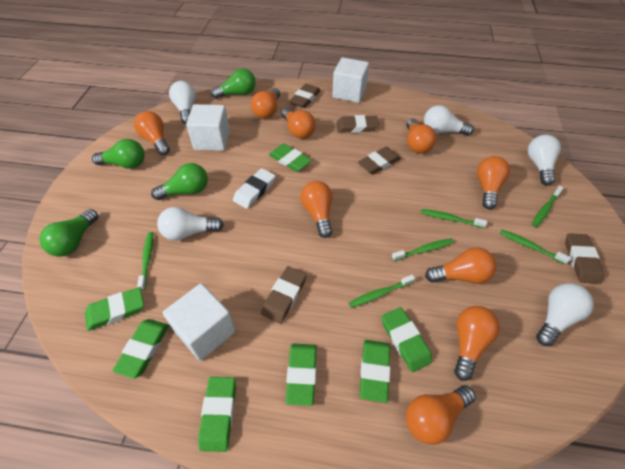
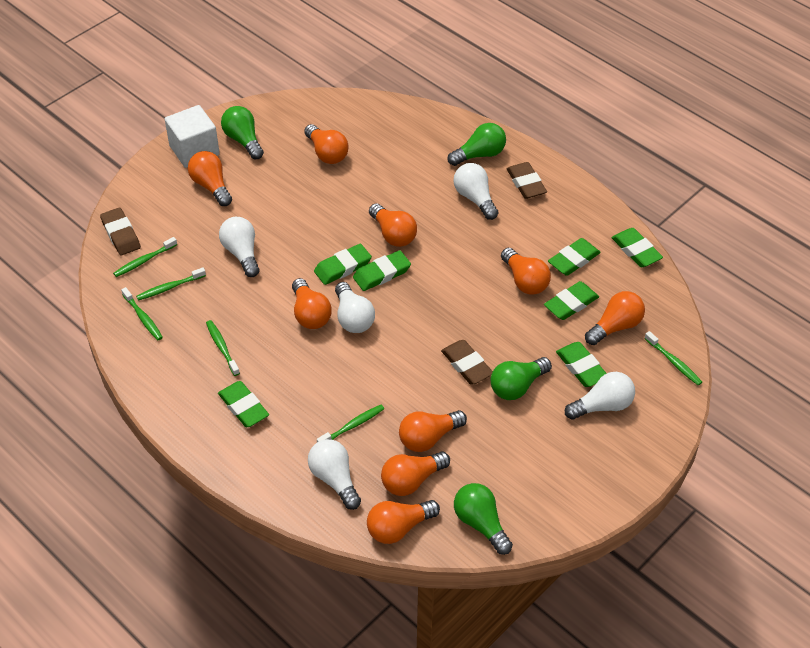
brown eraser: [261,266,307,324] [289,84,321,108] [336,115,379,133] [358,147,401,175] [565,233,604,284] = 5 -> [100,207,141,255] [441,340,493,385] [507,162,547,199] = 3
white cube: [163,283,236,361] [186,104,230,151] [332,57,369,103] = 3 -> [165,105,220,168] = 1
white eraser: [233,168,275,209] = 1 -> none = 0

